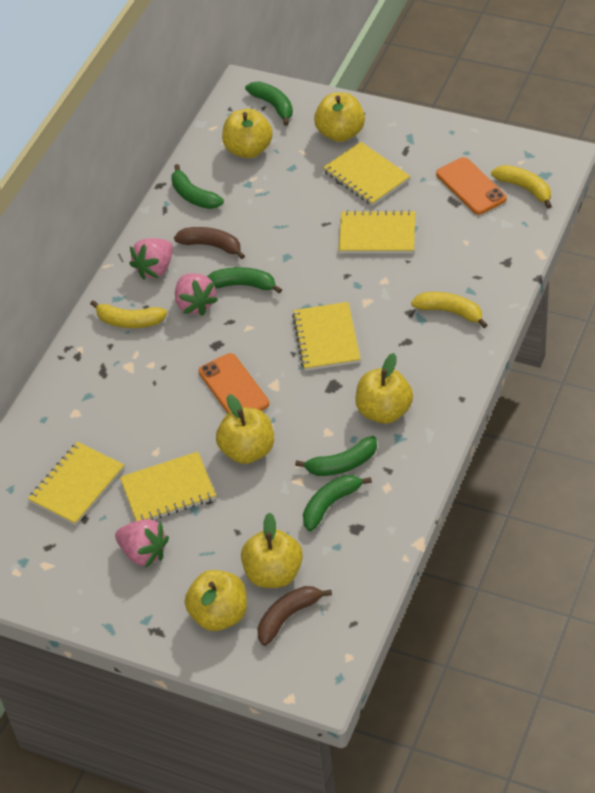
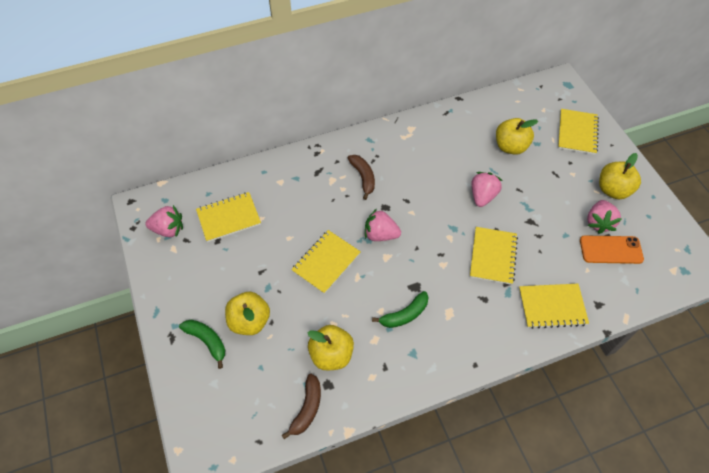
green banana: [171,164,224,209] [207,267,282,294] [245,82,293,126] [295,436,377,476] [303,475,372,531] = 5 -> [179,320,225,369] [372,291,429,328] = 2
orange phone: [199,353,269,413] [436,157,507,215] = 2 -> [580,235,644,264] = 1
pink strawberry: [115,519,169,568] [130,238,173,280] [175,273,218,316] = 3 -> [145,205,183,237] [365,209,401,241] [472,172,503,207] [587,200,622,234] = 4
yellow apple: [185,570,247,631] [216,394,274,464] [222,109,273,158] [241,512,303,588] [314,92,365,142] [355,353,413,424] = 6 -> [225,292,270,335] [307,325,354,370] [496,118,538,155] [599,153,641,199] = 4
yellow banana: [90,300,167,328] [411,292,487,328] [491,165,552,209] = 3 -> none = 0

